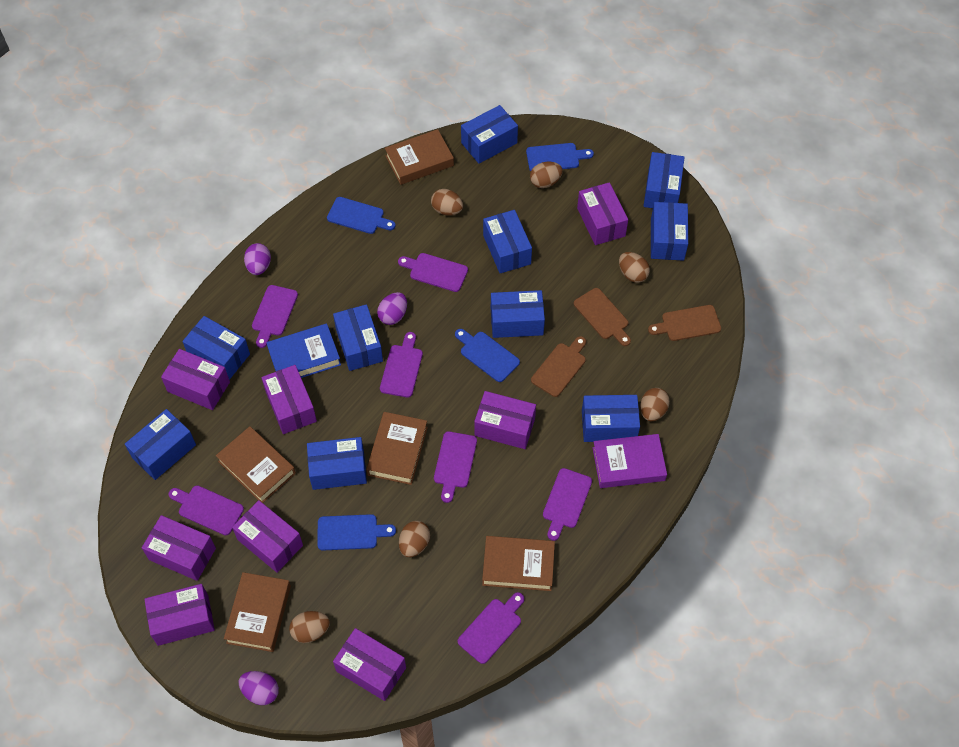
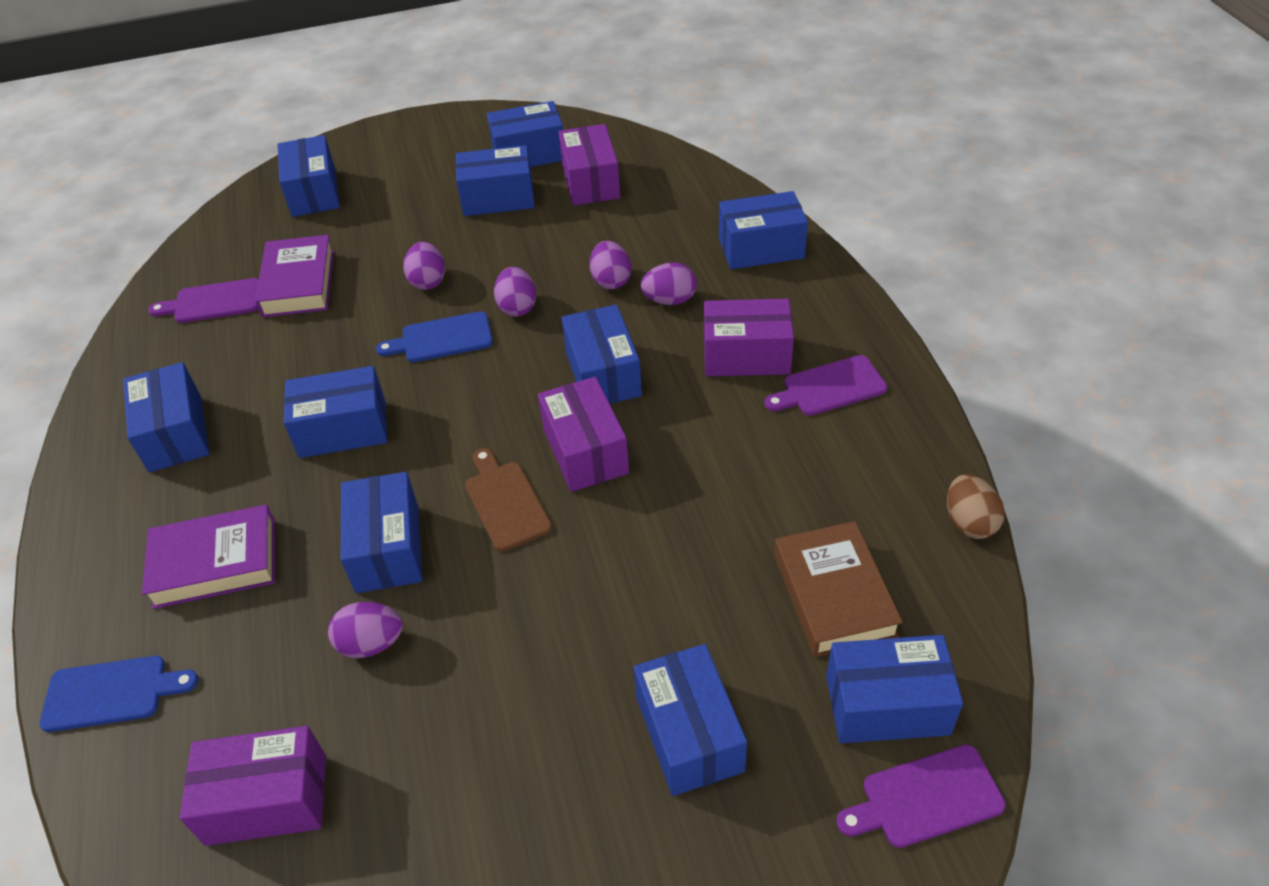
blue book: [266,323,341,378] = 1 -> none = 0
blue cutting board: [317,514,396,550] [327,197,396,234] [455,329,520,382] [526,143,594,171] = 4 -> [39,656,199,732] [376,311,493,362] = 2
brown book: [216,426,296,503] [224,572,291,652] [366,412,428,485] [385,129,454,185] [482,536,555,591] = 5 -> [774,521,903,657] = 1
brown cutting board: [531,336,586,397] [574,288,631,346] [648,305,721,341] = 3 -> [465,448,552,552] = 1
brown egg: [289,611,330,643] [399,521,430,557] [431,189,463,215] [530,162,563,188] [619,252,650,283] [640,388,670,422] = 6 -> [947,474,1005,539] = 1
purple book: [593,434,667,488] = 1 -> [142,505,275,609] [255,235,334,317] = 2
purple box: [142,515,216,581] [144,584,215,646] [161,349,230,410] [232,500,303,573] [261,365,317,434] [333,628,406,701] [474,391,536,449] [577,182,628,245] = 8 -> [180,726,326,846] [538,377,629,492] [559,124,620,206] [704,299,794,376] = 4
purple cutting board: [168,485,244,536] [252,285,298,348] [380,332,423,398] [398,253,468,292] [434,431,477,503] [458,592,524,664] [543,468,592,541] = 7 -> [148,278,259,323] [764,355,888,416] [836,745,1006,848] = 3
purple egg: [239,671,279,705] [244,243,271,275] [377,292,407,325] = 3 -> [328,602,403,658] [403,242,445,290] [494,267,536,317] [590,241,631,289] [641,262,697,305] = 5

